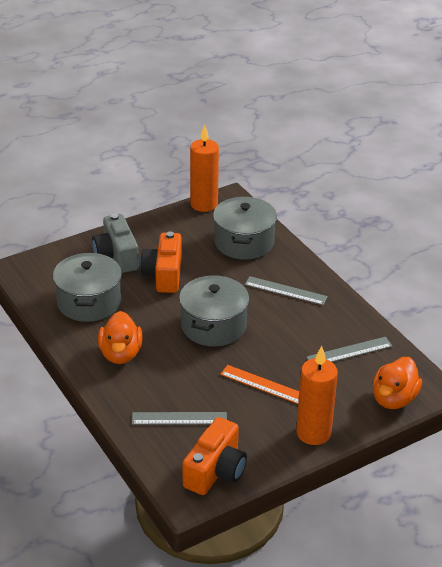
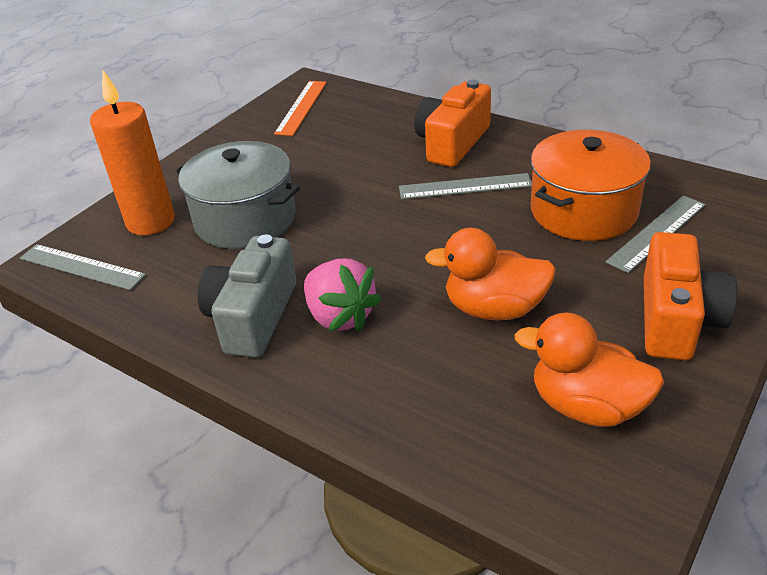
grey pot: [53,253,122,322] [179,275,249,347] [213,197,277,260] = 3 -> [176,141,300,249] = 1
orange candle: [190,125,219,212] [296,346,338,445] = 2 -> [90,70,175,236] = 1
orange pot: none = 0 -> [531,130,651,241] = 1
pink strawberry: none = 0 -> [304,259,382,332] = 1

